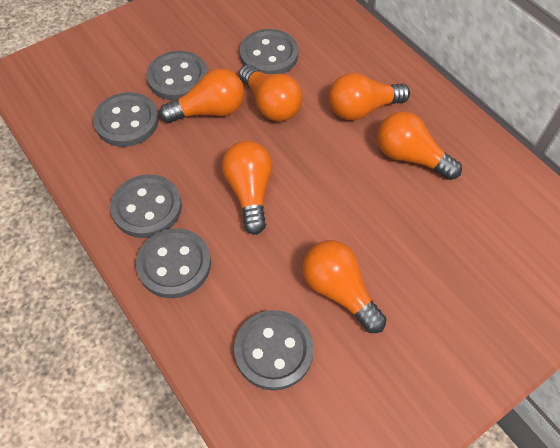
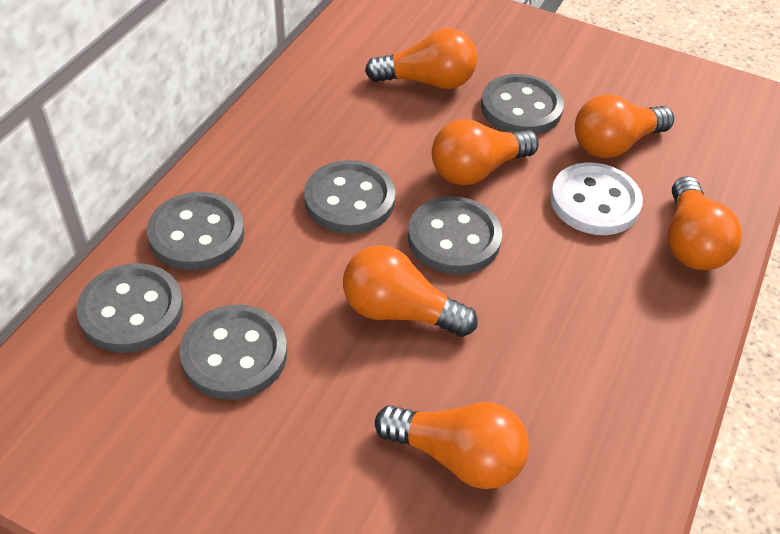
white button: none = 0 -> [550,163,643,235] = 1

